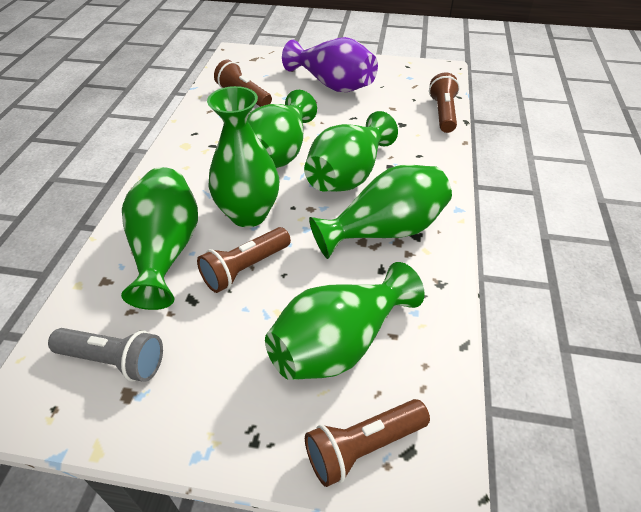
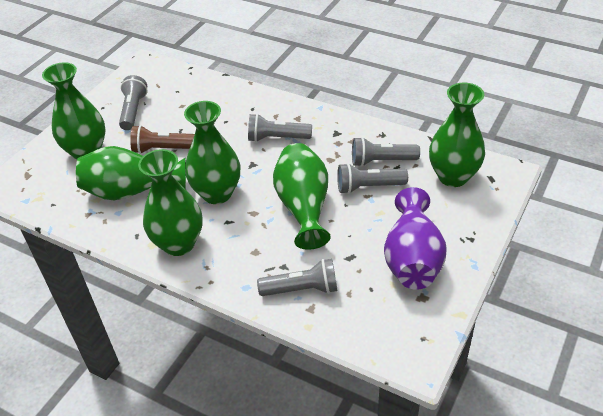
brown flashlight: [197,227,291,293] [214,59,272,107] [305,399,430,487] [429,73,460,133] = 4 -> [130,125,195,154] = 1
grey flashlight: [48,328,163,382] = 1 -> [119,75,148,130] [248,114,312,142] [257,259,338,296] [337,163,408,194] [352,137,420,167] = 5

